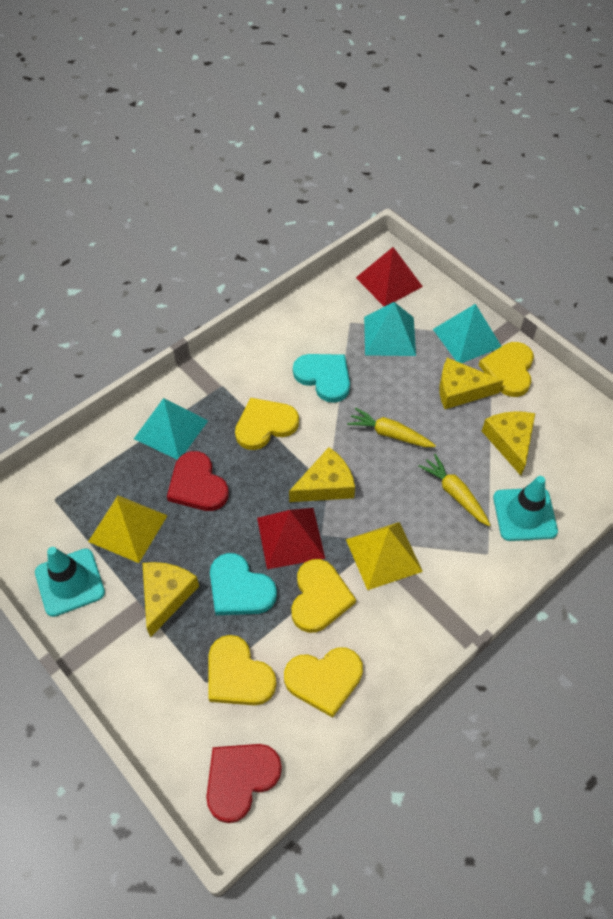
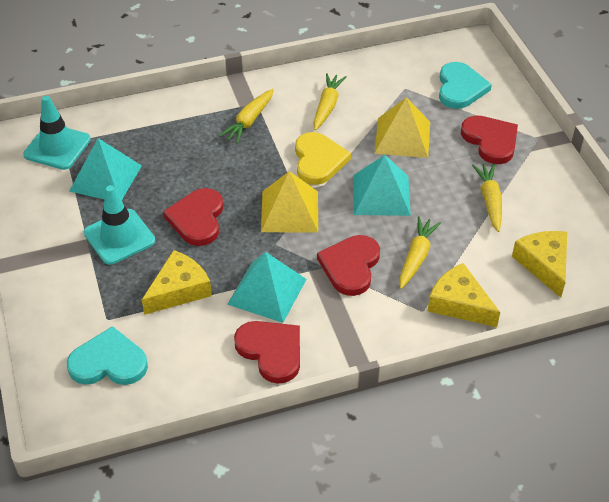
red heart: [167,451,229,511] [206,744,282,823] = 2 -> [163,188,223,246] [234,321,300,384] [317,235,380,296] [461,116,518,164] = 4
red pyramid: [257,508,325,569] [356,247,423,307] = 2 -> none = 0
yellow carrot: [347,407,436,447] [418,454,491,526] = 2 -> [219,89,274,144] [313,73,347,130] [399,216,441,289] [472,163,502,232] = 4
yellow cheese: [142,562,199,637] [289,447,355,502] [439,358,504,409] [482,411,535,476] = 4 -> [142,250,212,315] [428,263,500,327] [512,231,567,298] = 3
yellow heart: [209,635,277,705] [235,398,299,450] [284,647,363,718] [291,559,356,633] [478,342,534,397] = 5 -> [295,132,351,185] = 1

